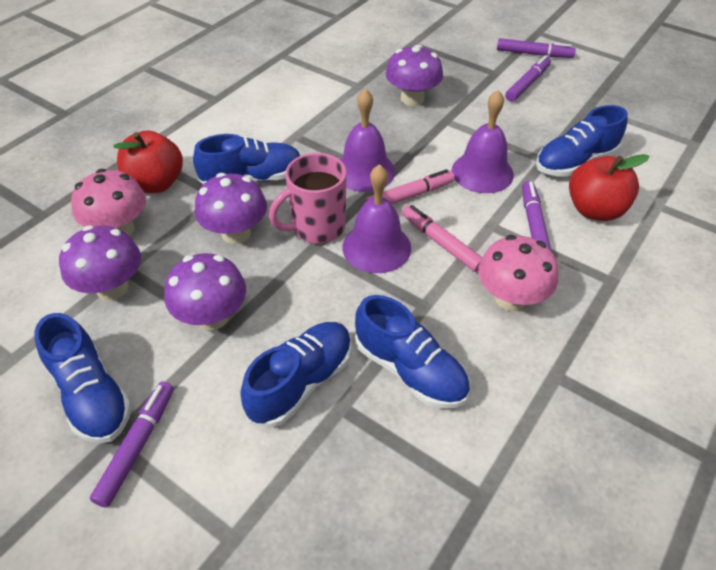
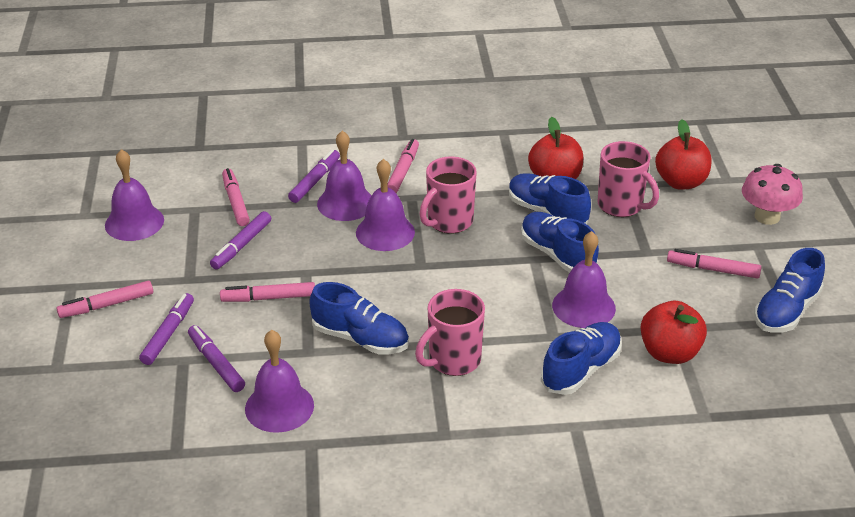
pink marker: [365,169,455,204] [402,205,482,272] = 2 -> [56,281,153,318] [220,282,315,302] [222,168,250,226] [387,139,419,193] [667,249,761,279] = 5
pink mug: [269,153,347,244] = 1 -> [415,289,485,376] [420,156,477,234] [598,141,659,217] = 3
pink mushroom: [71,169,146,236] [478,235,558,311] = 2 -> [742,164,803,225] = 1
purple bell: [340,89,395,192] [342,164,411,273] [452,90,514,193] = 3 -> [105,149,164,241] [245,330,314,433] [317,131,372,221] [356,159,415,251] [552,231,616,328] = 5
purple mushroom: [59,225,141,300] [164,253,246,331] [195,173,267,244] [385,44,443,106] = 4 -> none = 0
red apple: [114,130,183,193] [569,154,649,221] = 2 -> [528,117,583,179] [641,301,707,364] [655,119,712,190] = 3

